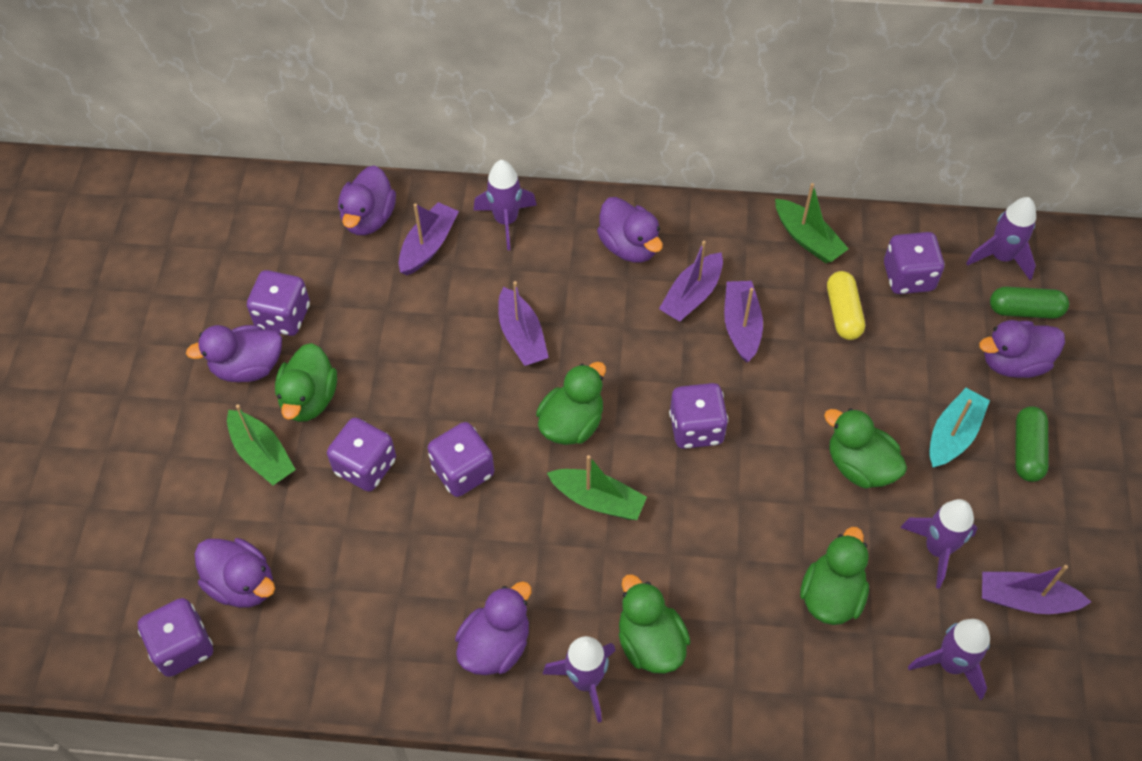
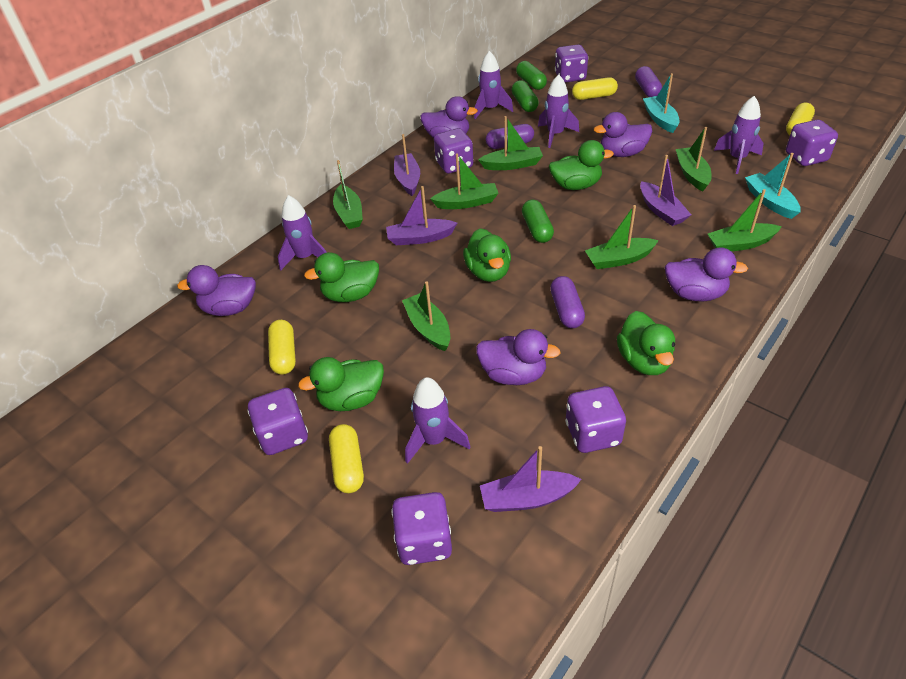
green boat: [227,404,296,485] [547,455,647,520] [775,183,849,263] = 3 -> [333,160,363,229] [402,281,450,351] [430,153,499,209] [478,116,543,170] [585,205,659,269] [676,127,712,191] [707,189,782,251] = 7
green capsule: [990,287,1069,319] [1015,406,1049,482] = 2 -> [512,80,539,112] [516,61,547,90] [522,199,554,243] = 3
purple boat: [399,202,459,275] [498,281,549,366] [659,241,723,322] [724,281,763,362] [982,565,1091,614] = 5 -> [386,186,457,245] [394,134,420,196] [480,446,581,512] [640,155,691,226] = 4
purple capsule: none = 0 -> [486,124,534,149] [550,276,585,328] [635,66,662,97] = 3
purple duck: [186,325,282,382] [194,538,275,608] [338,165,396,235] [455,581,531,675] [597,197,663,262] [979,320,1065,378] = 6 -> [177,265,256,316] [420,96,478,138] [476,329,561,385] [594,112,652,157] [665,248,748,302] = 5
turquoise boat: [930,388,990,468] = 1 -> [643,73,680,133] [745,153,801,219] = 2
yellow capsule: [827,271,865,340] = 1 -> [268,320,296,375] [329,424,364,493] [572,77,618,100] [786,103,815,135] = 4

